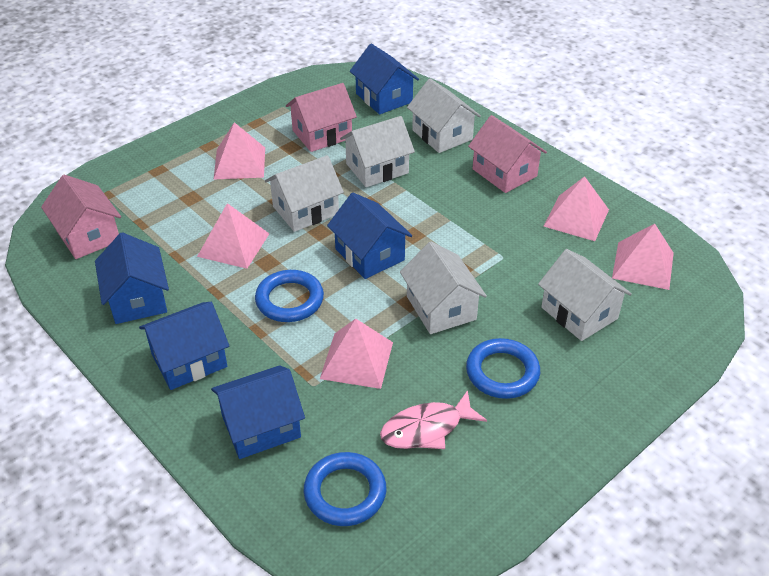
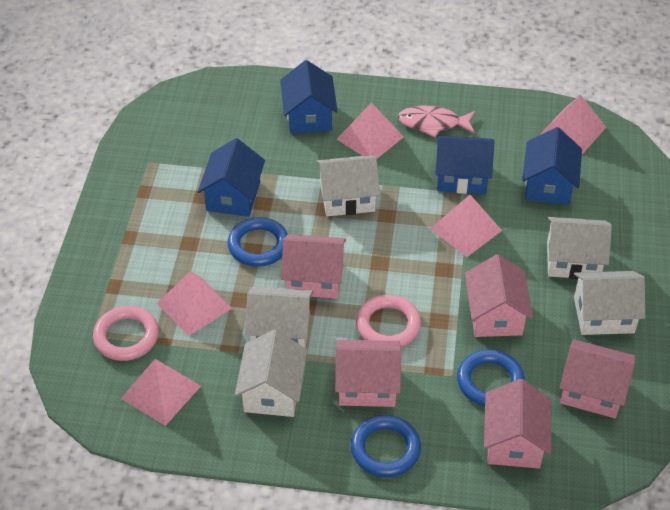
blue house: [95,232,169,324] [139,302,229,390] [211,365,305,459] [327,193,412,279] [350,44,419,115] = 5 -> [198,138,265,217] [280,60,338,134] [435,135,495,194] [522,127,582,205] = 4
pink house: [41,175,121,259] [286,83,357,152] [468,115,547,193] = 3 -> [281,234,346,299] [335,340,401,407] [465,254,533,337] [484,379,551,469] [560,339,635,418] = 5
pink ring: none = 0 -> [93,306,159,361] [356,295,421,347] = 2

